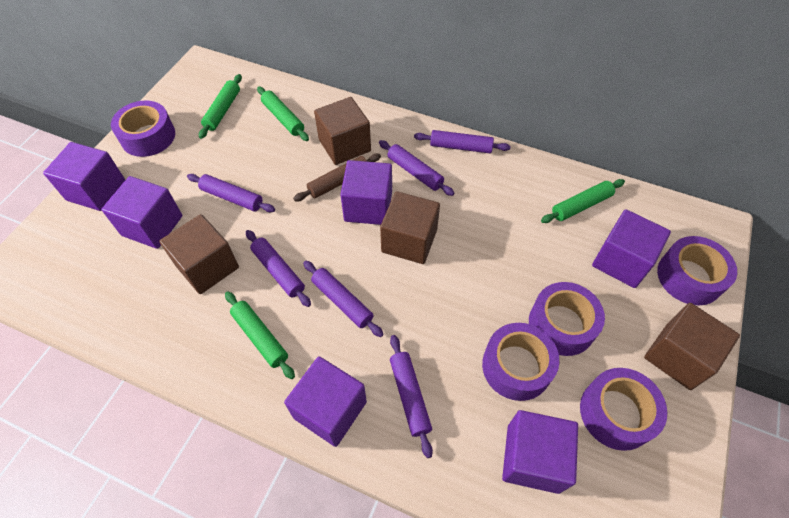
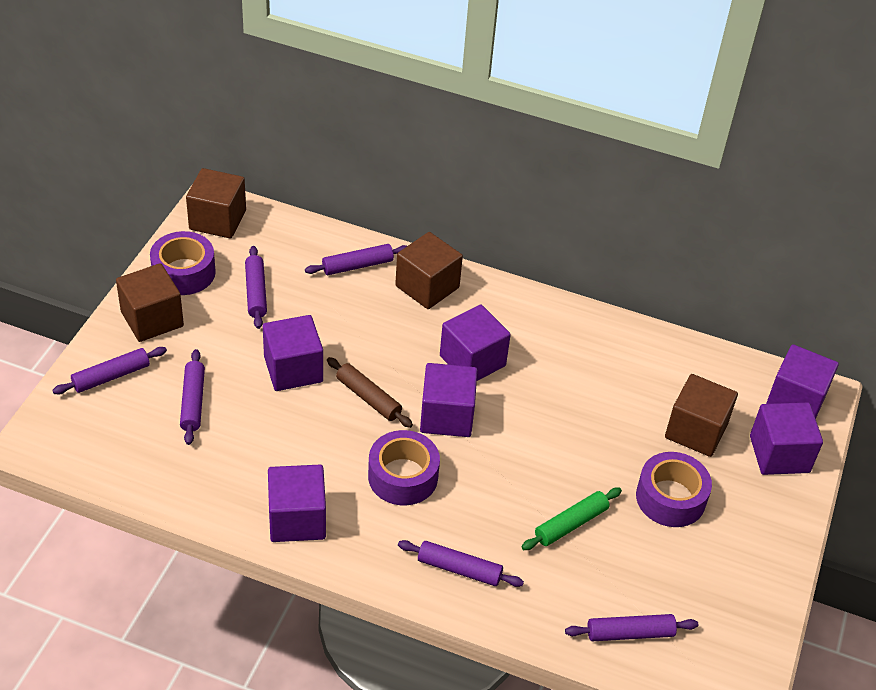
green rolling pin: [199,74,242,139] [225,292,295,379] [257,86,309,141] [541,179,625,223] = 4 -> [522,488,622,550] = 1
purple tape: [111,100,175,157] [482,323,559,401] [529,282,605,356] [580,368,667,451] [657,236,737,305] = 5 -> [150,231,216,295] [368,430,440,505] [636,452,712,527] = 3

